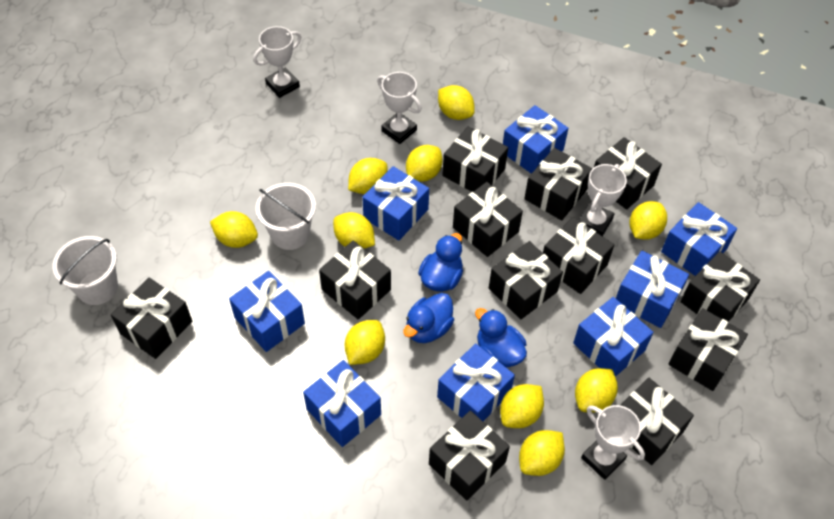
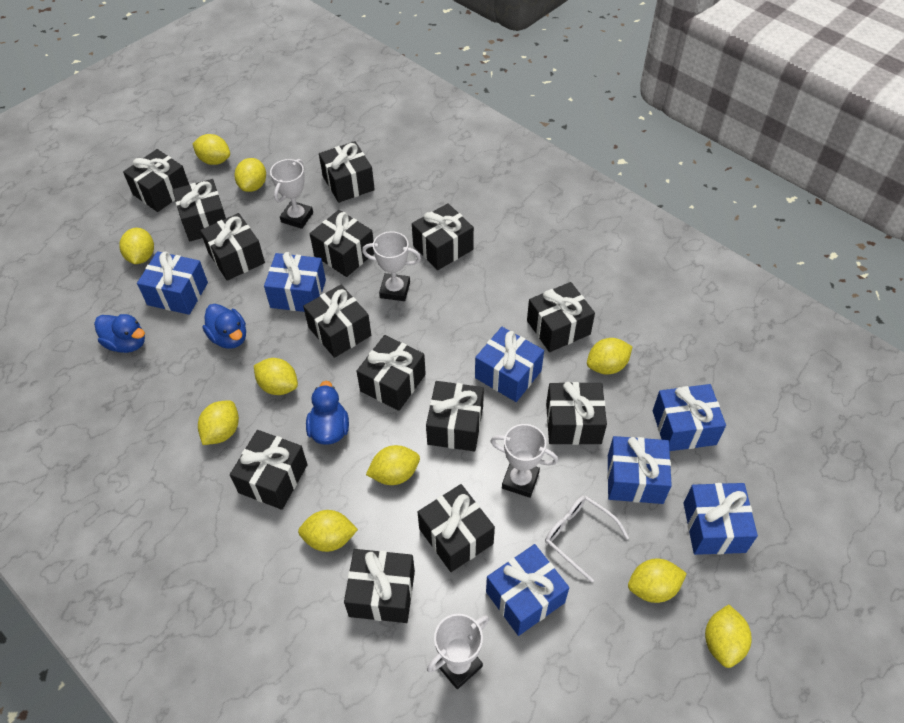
black gift: [111,278,192,359] [319,241,391,320] [429,410,510,501] [442,127,508,192] [453,182,523,257] [489,241,563,319] [524,148,592,221] [543,217,614,294] [594,137,662,210] [620,377,694,465] [668,308,748,391] [680,251,760,322] = 12 -> [123,149,189,212] [173,179,226,241] [200,213,265,281] [230,430,308,510] [303,285,371,358] [310,210,374,277] [319,141,375,203] [344,549,415,623] [357,335,426,411] [412,203,474,270] [418,484,495,572] [426,381,484,451] [527,282,595,352] [546,382,607,445] = 14
blue gift: [229,271,305,352] [303,360,381,447] [362,166,429,241] [437,343,515,421] [503,105,568,174] [573,297,654,377] [616,251,689,328] [661,202,737,276] = 8 -> [137,251,208,315] [264,252,326,312] [475,327,544,402] [486,544,569,636] [607,436,672,504] [653,384,726,451] [683,483,758,555] = 7
white bucket: [52,236,118,305] [256,183,316,250] = 2 -> none = 0
white glasses: none = 0 -> [545,495,629,583] = 1

